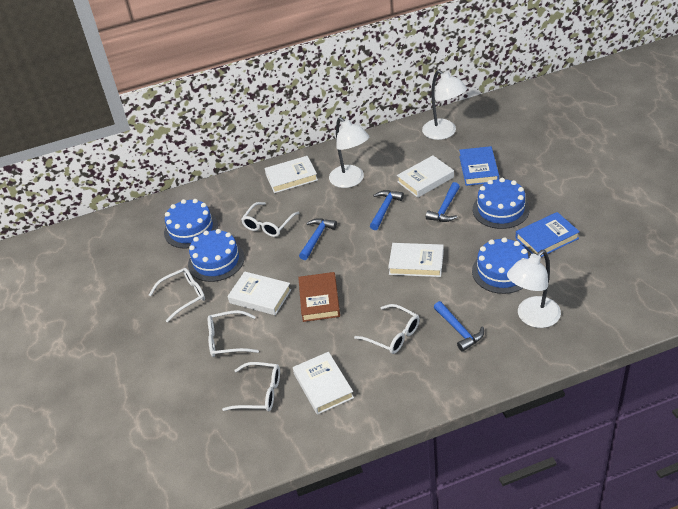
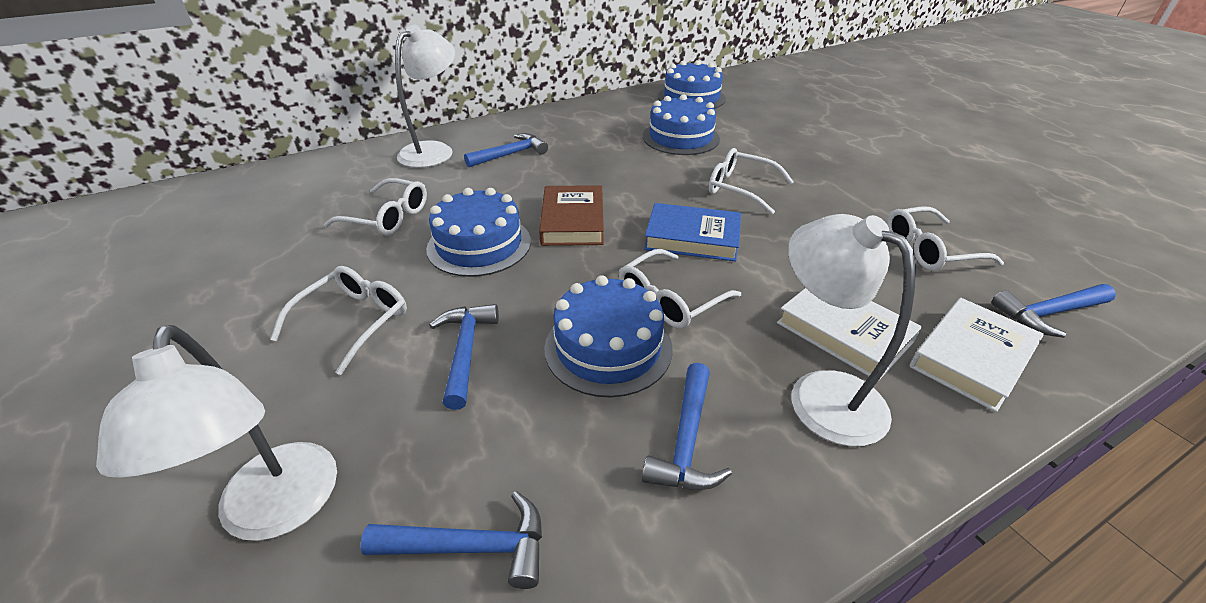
blue book: [459,146,499,186] [516,212,580,257] = 2 -> [644,203,741,262] = 1
blue hammer: [299,218,337,260] [370,190,404,230] [426,182,460,222] [434,301,484,352] = 4 -> [360,491,542,589] [429,304,499,410] [464,133,548,167] [642,363,732,490] [991,284,1116,338] = 5
white book: [228,271,291,315] [265,156,318,193] [293,352,354,415] [388,243,444,277] [397,155,454,198] = 5 -> [777,288,922,380] [910,298,1044,412] = 2

